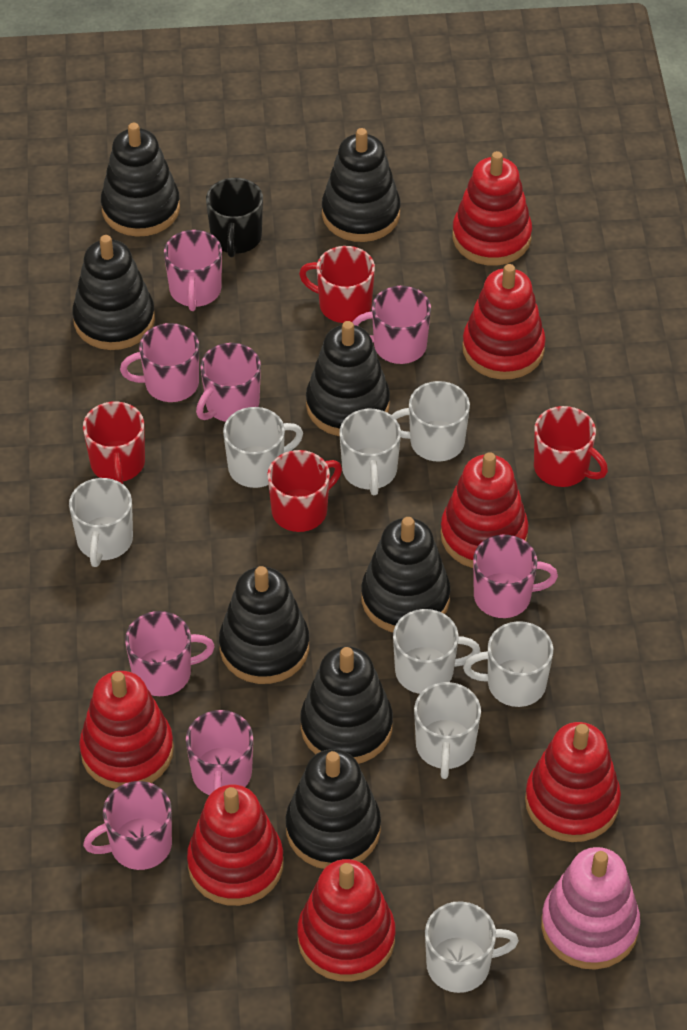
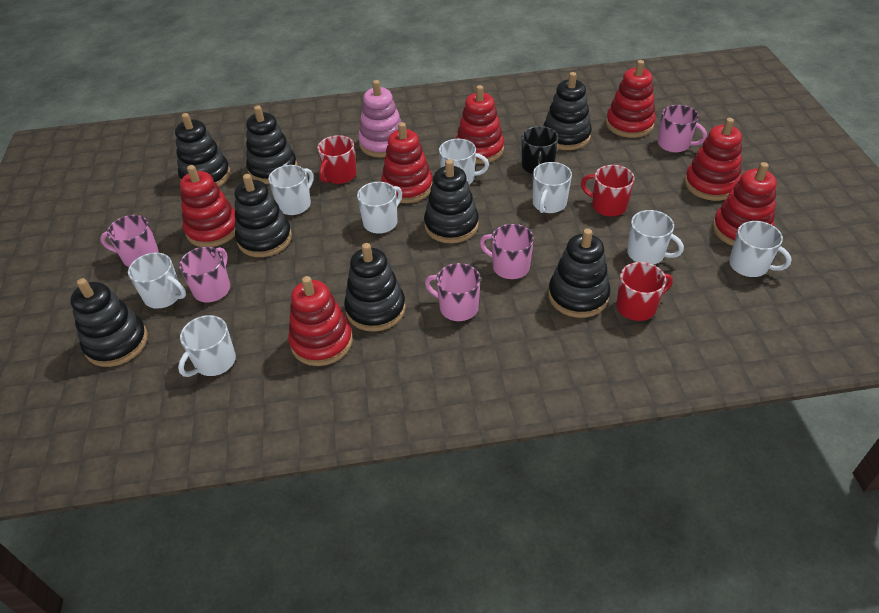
pink mug: [83,781,172,870] [120,323,199,402] [125,611,215,696] [164,230,222,311] [186,710,253,795] [196,343,261,422] [352,286,431,364] [473,535,558,618] = 8 -> [100,215,159,267] [179,247,230,302] [425,263,481,321] [480,224,534,279] [658,105,707,153] = 5
red mug: [83,401,145,484] [267,450,342,532] [299,246,375,323] [534,406,608,487] = 4 -> [318,135,357,184] [581,165,635,217] [616,262,673,321] = 3

